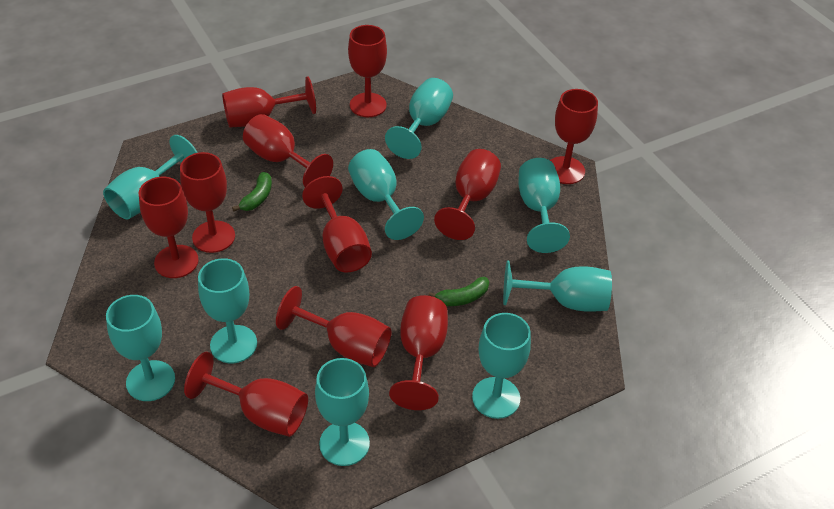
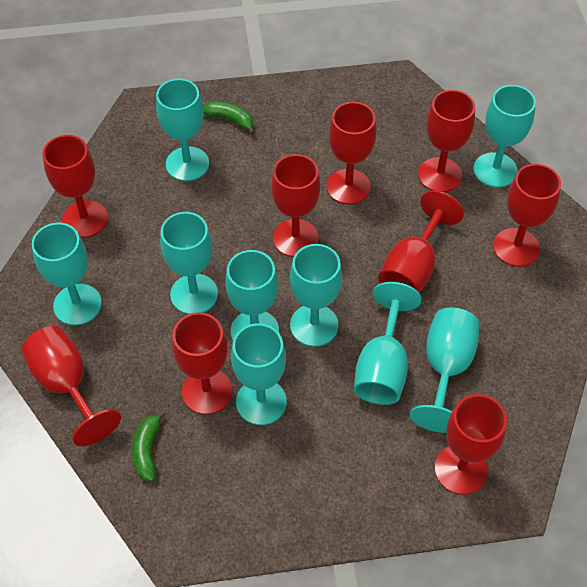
red goblet: [139,177,199,278] [180,152,235,253] [184,352,308,437] [222,76,316,128] [243,114,333,187] [276,286,391,367] [302,176,372,273] [348,25,387,117] [389,295,448,410] [434,149,501,240] [550,89,598,184] = 11 -> [21,326,121,446] [42,135,108,238] [172,312,232,415] [271,154,320,257] [327,102,377,205] [378,190,464,293] [418,90,475,192] [435,394,507,495] [493,164,561,267] = 9

